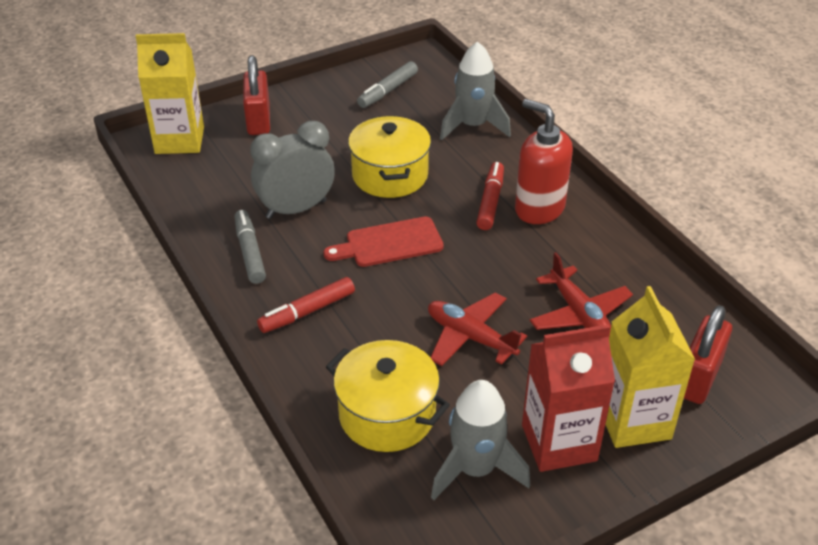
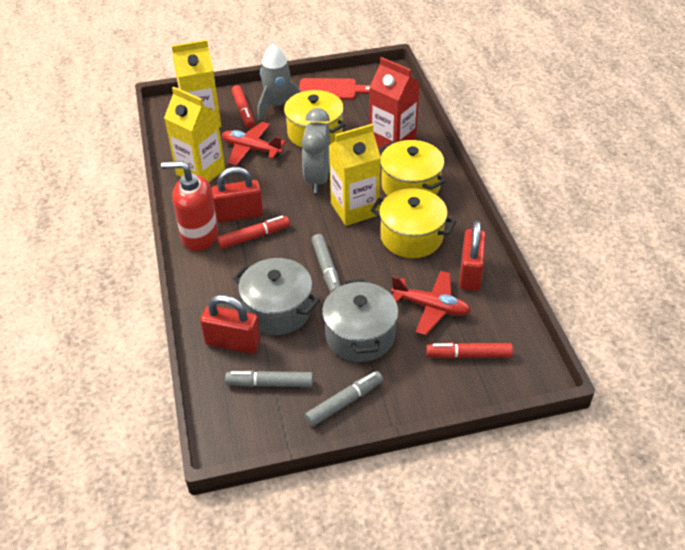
grey marker: [235,210,266,284] [357,61,418,108] = 2 -> [225,370,313,387] [305,371,383,427] [311,234,341,293] = 3
grey pot: none = 0 -> [233,258,320,335] [322,279,398,362] = 2
grey rocket: [431,380,530,500] [440,41,511,140] = 2 -> [257,44,302,120] = 1
red marker: [257,277,355,333] [476,162,504,230] = 2 -> [217,216,290,249] [231,85,255,129] [426,342,513,359] = 3
red padlock: [243,55,270,135] [684,305,732,404] = 2 -> [200,295,261,354] [211,167,263,223] [459,221,486,291] = 3
yellow carton: [136,33,204,154] [606,286,695,448] = 2 -> [164,86,225,182] [171,40,221,128] [329,124,381,226] = 3
yellow pot: [326,340,450,452] [348,116,431,198] = 2 -> [284,90,345,148] [371,188,456,258] [380,140,446,196] = 3

